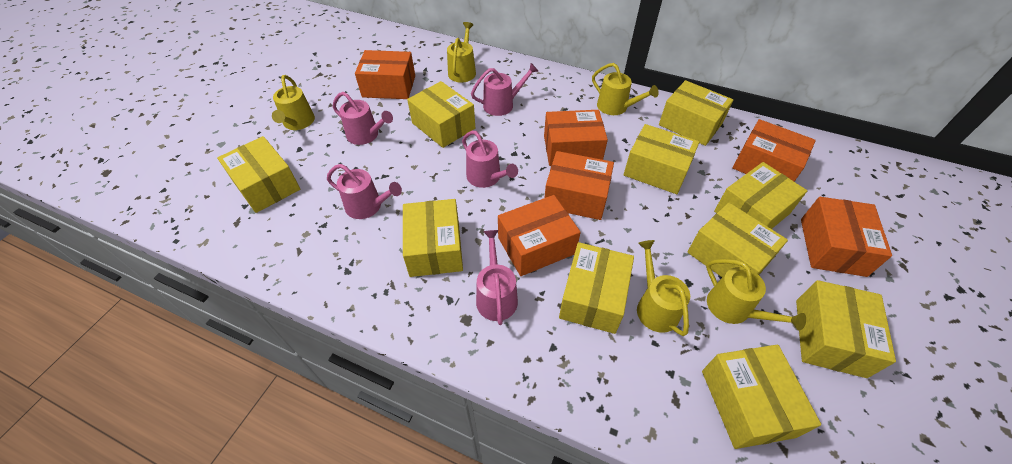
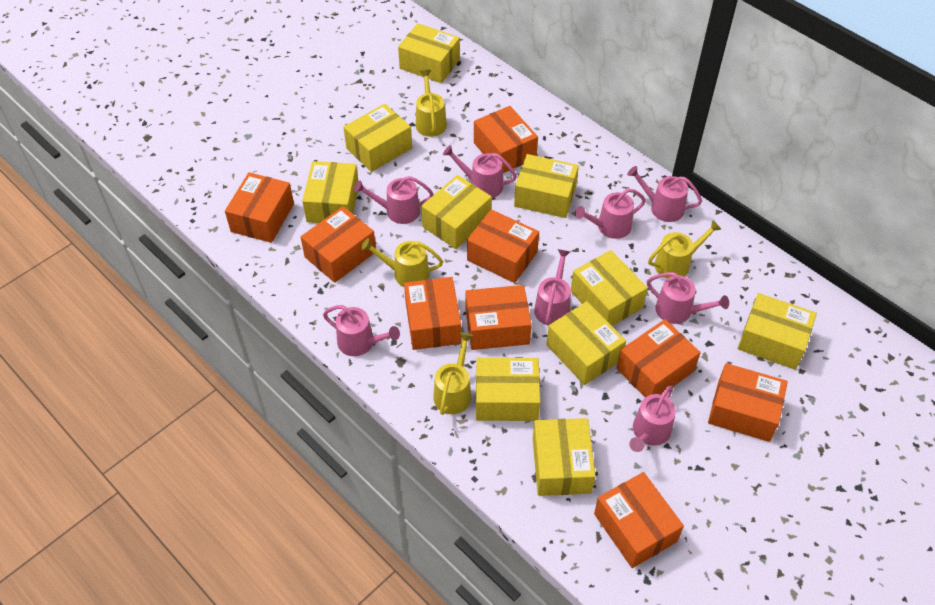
orange box: [355,50,415,99] [498,195,581,276] [544,110,608,166] [545,151,614,220] [732,119,816,182] [801,197,892,277] = 6 -> [225,172,294,243] [301,206,376,283] [404,277,461,350] [466,285,532,350] [467,209,539,283] [474,106,538,173] [594,472,684,568] [616,319,701,397] [708,363,788,442] = 9
pink watering can: [327,164,402,219] [333,92,393,145] [462,131,518,188] [471,63,539,116] [476,230,518,325] = 5 -> [323,305,400,356] [354,176,433,224] [443,145,517,198] [534,249,571,326] [575,189,646,239] [627,166,702,222] [629,386,676,452] [647,272,729,324] = 8
yellow watering can: [272,75,315,130] [447,22,476,83] [592,63,659,115] [637,240,690,336] [706,259,806,331] = 5 -> [361,238,443,287] [416,70,447,137] [434,332,473,415] [648,220,722,278] = 4

